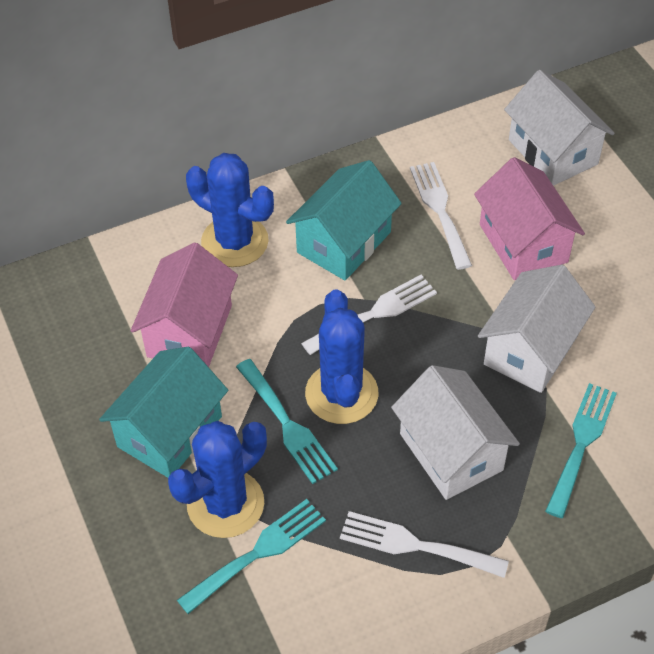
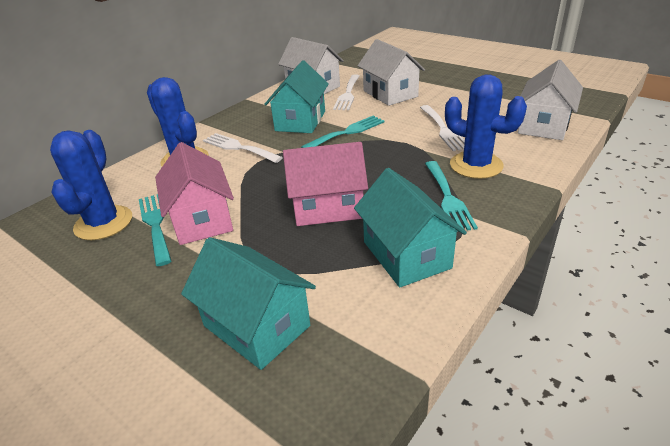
turquoise house: [99,347,228,478] [286,160,402,281] = 2 -> [181,237,316,370] [264,60,329,133] [354,168,467,288] = 3

